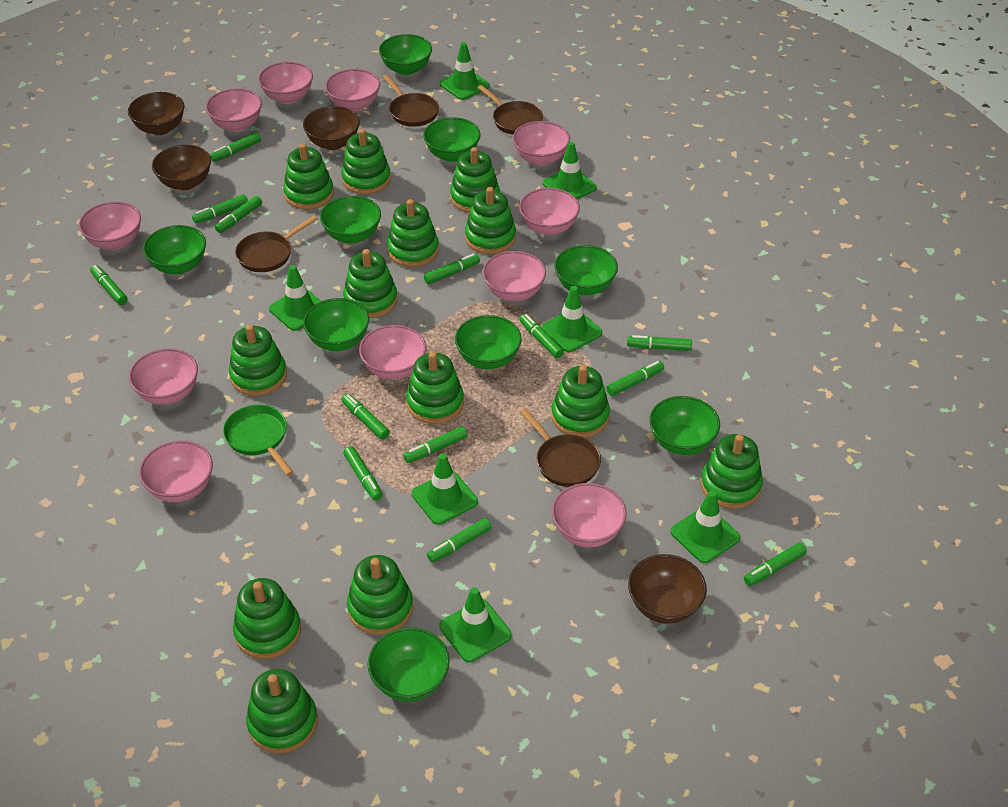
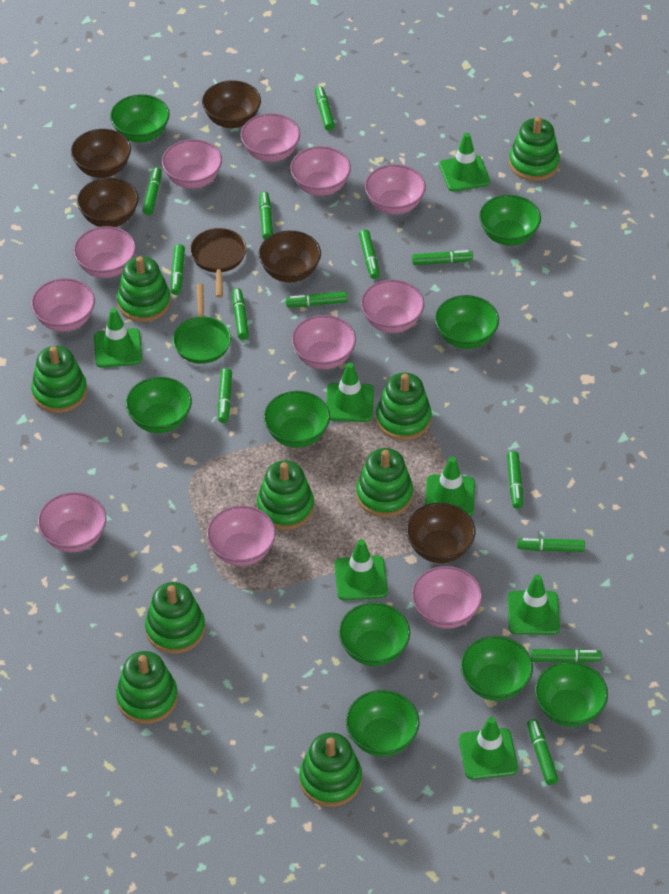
brown bowl: [128,92,185,135] [152,145,211,190] [303,106,360,150] [628,554,707,624] = 4 -> [71,129,131,178] [77,177,138,227] [202,80,261,128] [259,230,321,282] [406,503,476,563] = 5
brown pan: [235,215,318,272] [383,74,439,127] [478,85,543,135] [520,408,601,487] = 4 -> [190,228,246,298] = 1
green stacking toy: [229,324,287,396] [233,578,301,659] [246,669,318,754] [283,144,334,210] [341,129,391,194] [343,249,397,318] [347,555,413,635] [387,199,439,267] [406,352,464,424] [450,147,500,213] [465,187,516,254] [551,365,610,438] [701,434,763,509] = 13 -> [31,346,87,413] [116,651,178,724] [117,256,171,322] [145,582,205,654] [257,460,314,530] [299,732,362,807] [356,448,413,517] [376,373,432,440] [509,117,560,181] = 9

